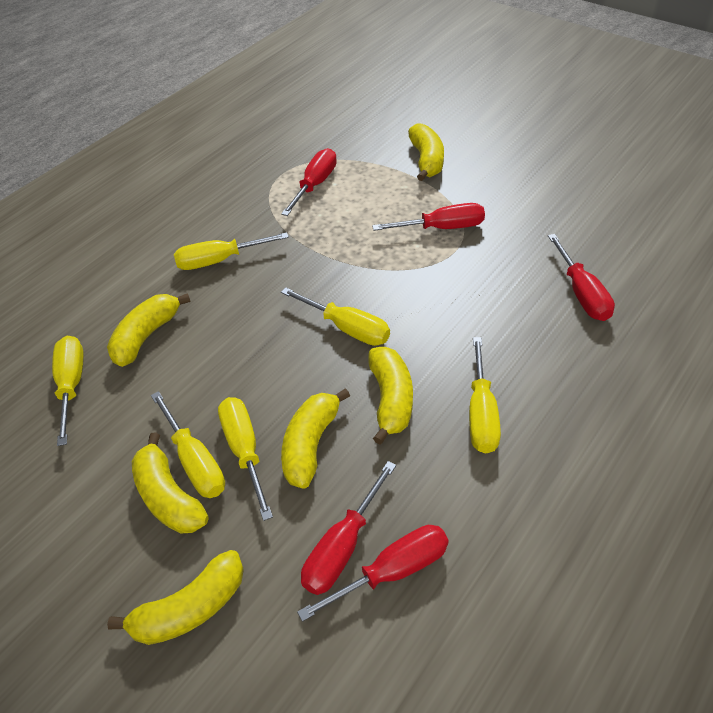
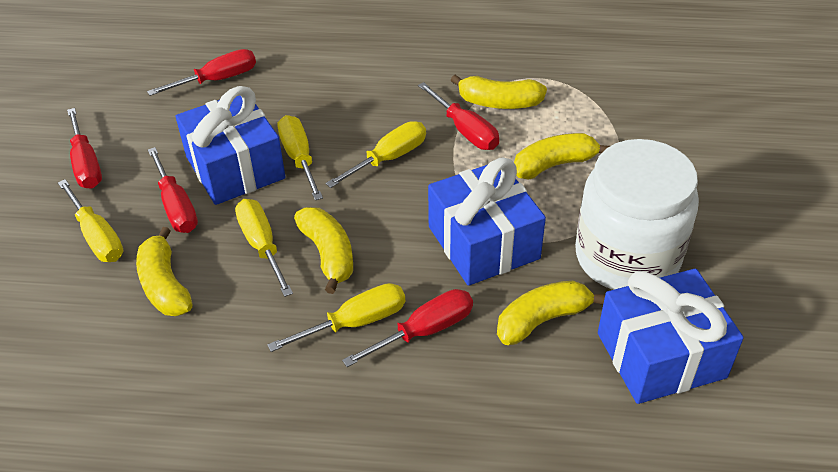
blue gift: none = 0 -> [176,86,285,205] [428,158,546,286] [598,269,744,404] = 3
white jar: none = 0 -> [575,139,699,290] = 1
yellow banana: [107,293,191,367] [107,550,244,645] [132,433,208,534] [281,388,350,488] [368,347,413,444] [408,124,444,181] = 6 -> [136,227,193,316] [294,207,353,294] [451,75,547,109] [497,281,605,345] [514,133,610,179] = 5
yellow screwdriver: [52,336,84,446] [151,391,225,498] [174,232,289,270] [218,397,273,521] [281,287,390,346] [469,337,501,453] = 6 -> [58,179,123,262] [235,199,293,297] [267,283,406,352] [277,115,323,200] [326,121,426,188] = 5

